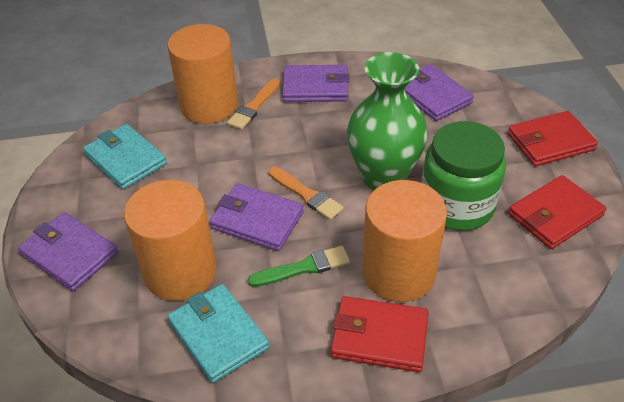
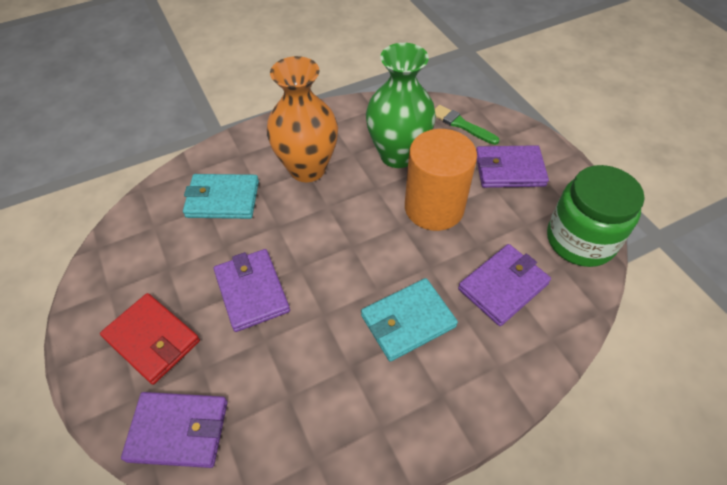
orange brush: [227,78,280,130] [268,167,344,220] = 2 -> none = 0
orange cylinder: [124,180,217,301] [168,24,238,124] [362,180,447,302] = 3 -> [405,129,477,231] = 1
orange vase: none = 0 -> [267,56,338,182] = 1
red wallet: [331,296,429,372] [508,111,598,166] [508,175,607,249] = 3 -> [100,293,200,385] = 1

